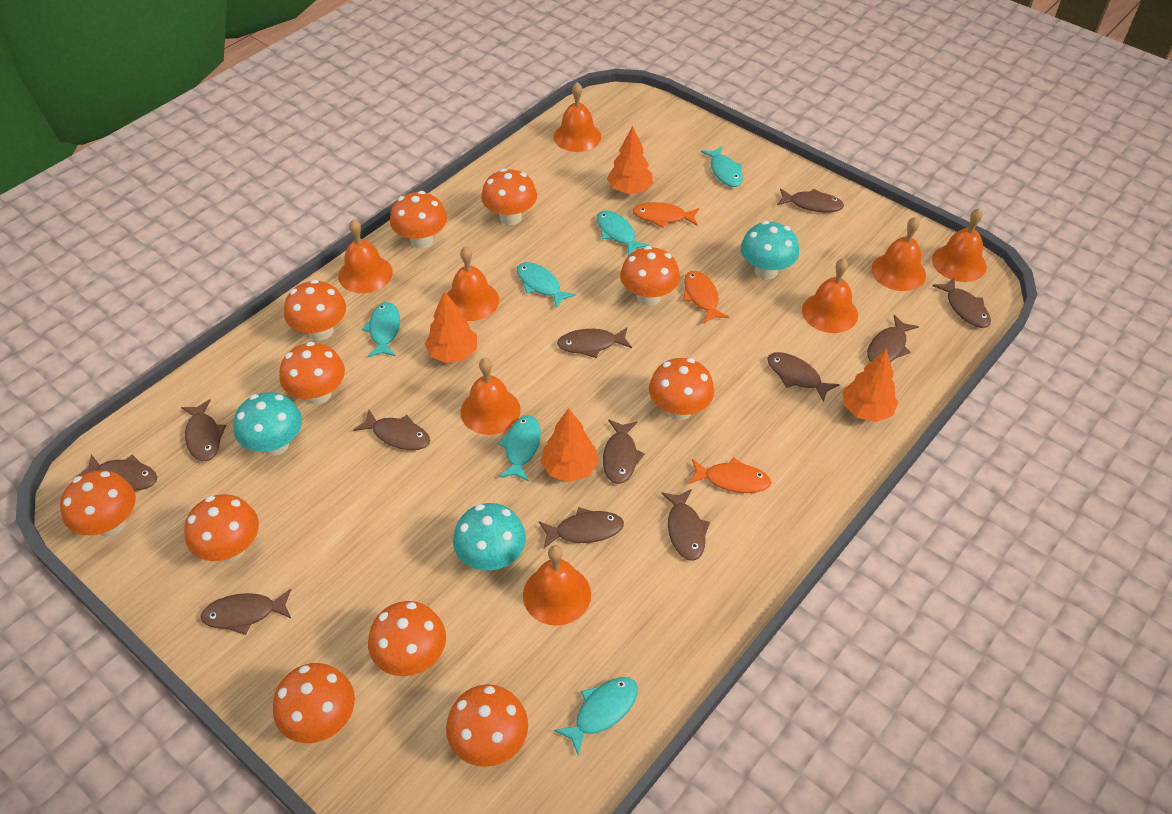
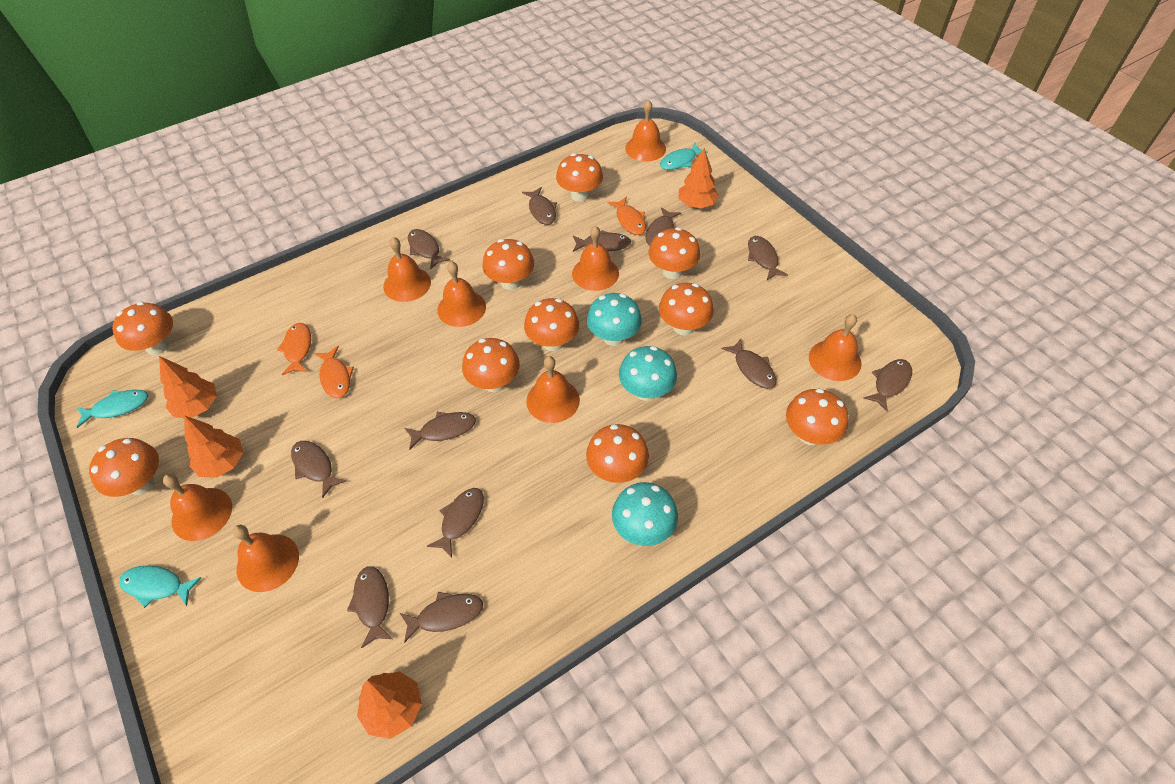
orange mushroom: [60,470,136,537] [184,494,259,561] [273,663,355,743] [280,342,345,405] [284,280,346,341] [368,601,446,676] [390,191,447,248] [446,684,528,767] [481,169,537,225] [620,246,680,306] [649,358,714,420] = 11 -> [89,438,159,497] [112,302,173,355] [462,338,520,392] [483,239,534,290] [524,298,579,351] [556,153,603,202] [586,424,649,483] [649,227,700,279] [659,283,714,335] [786,388,848,445] = 10
turquoise fish: [362,302,400,357] [498,415,541,481] [517,262,576,308] [554,677,638,756] [597,210,649,256] [701,146,743,187] = 6 -> [76,389,148,428] [119,565,202,608] [660,143,708,170] = 3

